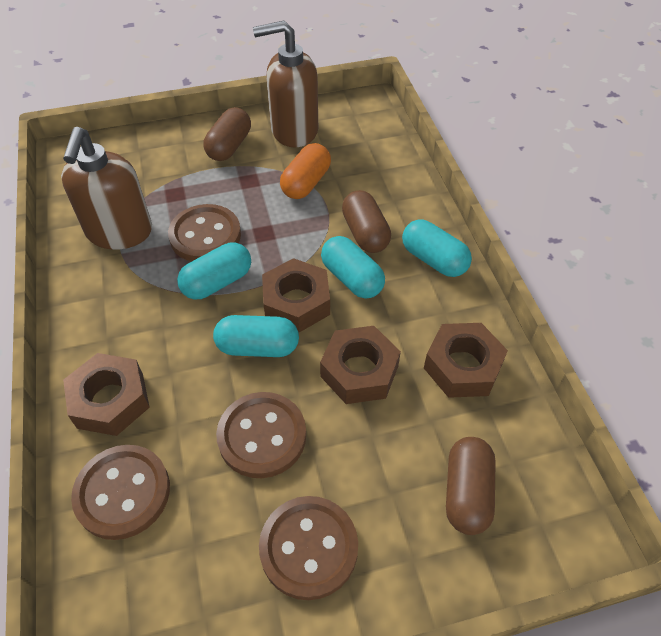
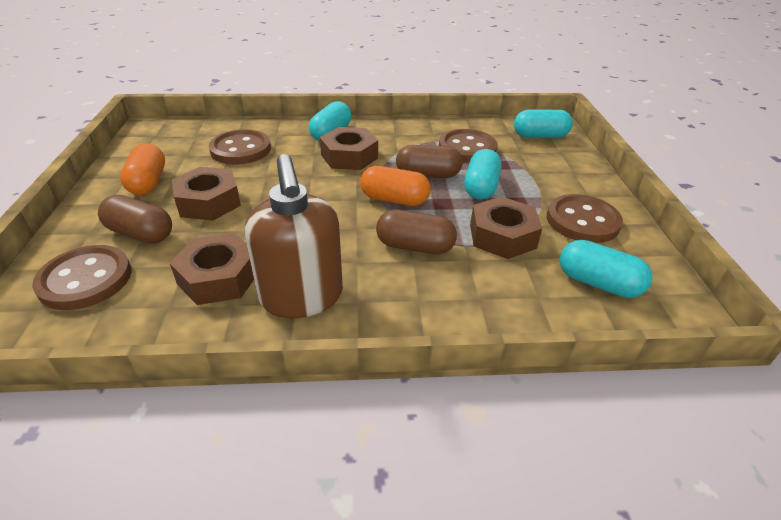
brown soap dispenser: [61,127,152,250] [253,21,318,147] = 2 -> [245,154,343,318] = 1
orange capsule: [280,143,331,199] = 1 -> [120,143,165,195] [360,166,431,206] = 2

